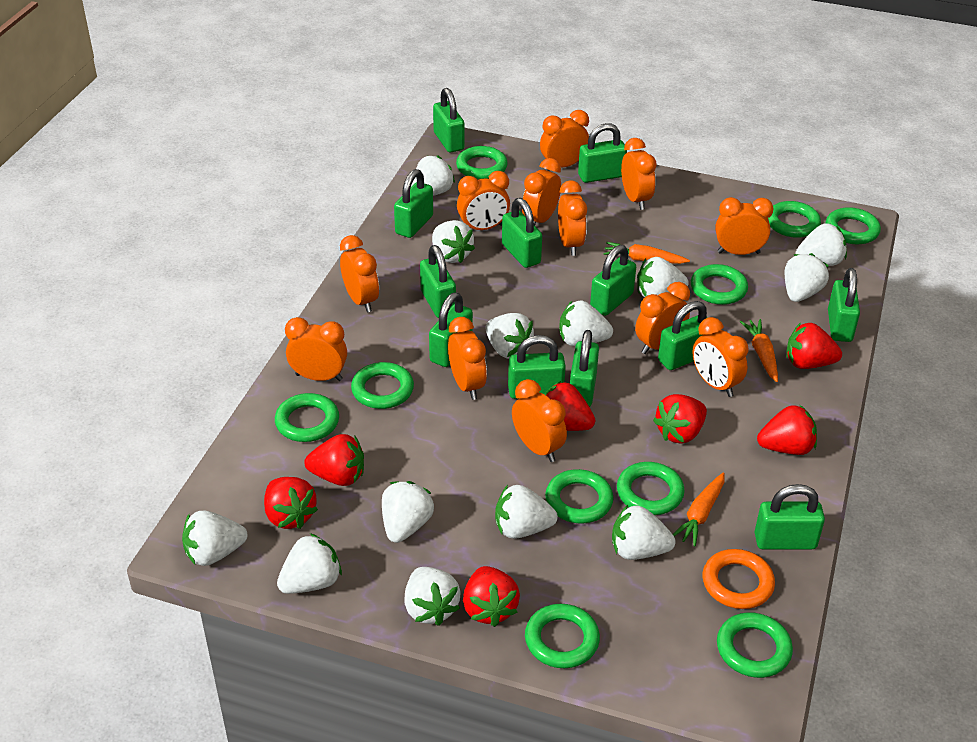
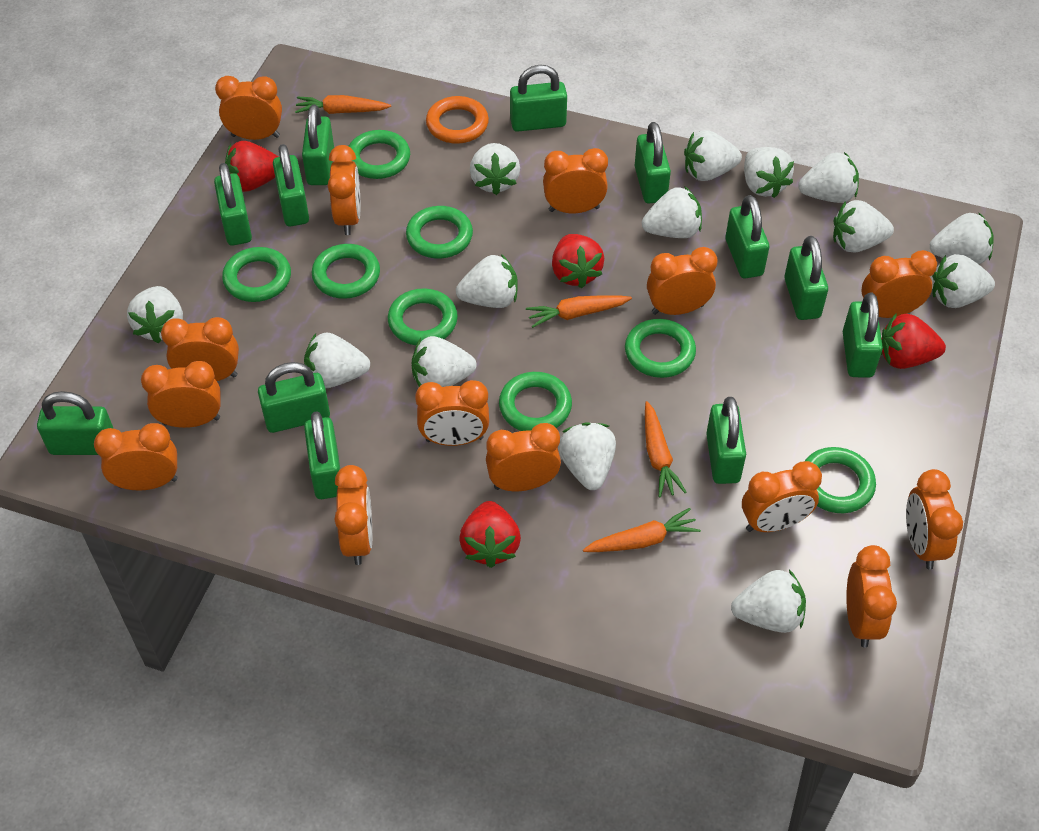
green ring: [275,393,339,442] [351,362,414,409] [456,146,508,179] [525,604,600,668] [545,469,614,523] [617,462,685,515] [691,264,748,305] [717,612,793,678] [768,201,821,238] [826,207,881,244] = 10 -> [222,247,291,302] [312,244,380,299] [348,130,410,179] [388,288,458,345] [406,206,473,259] [499,372,572,431] [625,319,696,378] [805,447,876,513] = 8
orange carrot: [603,242,690,264] [673,472,725,546] [740,319,778,382] = 3 -> [295,95,391,114] [526,295,632,328] [583,508,701,552] [645,401,687,498] = 4
orange clock: [285,317,347,381] [340,235,379,312] [448,317,487,400] [457,171,510,230] [512,379,567,462] [522,158,561,226] [540,110,589,170] [558,180,587,256] [621,138,656,210] [635,282,690,354] [692,317,748,397] [715,197,773,255] = 12 -> [94,423,178,490] [141,361,221,428] [161,317,239,381] [215,76,282,140] [328,145,360,235] [334,465,372,565] [415,380,489,446] [486,423,561,491] [543,148,608,213] [647,247,718,315] [742,461,822,532] [846,545,897,648] [861,250,937,318] [906,469,963,569] = 14
red strawberry: [264,477,318,529] [304,434,364,486] [463,566,520,627] [544,381,595,431] [653,394,707,444] [757,405,817,455] [786,323,842,369] = 7 -> [225,141,278,192] [459,501,521,568] [552,234,604,288] [881,314,946,369] = 4
white strawberry: [182,511,247,566] [277,533,342,594] [382,481,434,543] [404,567,460,626] [411,155,455,196] [432,220,475,263] [485,313,534,359] [495,485,558,539] [559,301,613,346] [612,505,675,560] [637,257,689,298] [785,253,829,302] [796,223,847,266] = 13 -> [127,286,183,343] [304,332,370,388] [412,336,477,387] [456,254,518,308] [470,143,520,195] [558,422,616,490] [642,186,702,238] [684,130,742,181] [731,570,806,633] [744,147,794,198] [798,152,859,203] [833,200,894,253] [930,212,994,264] [932,254,995,308] = 14

